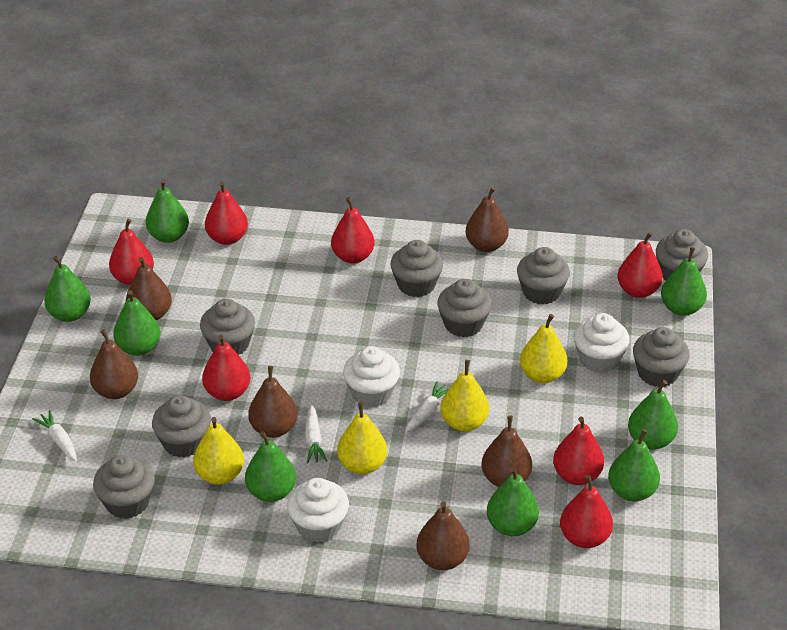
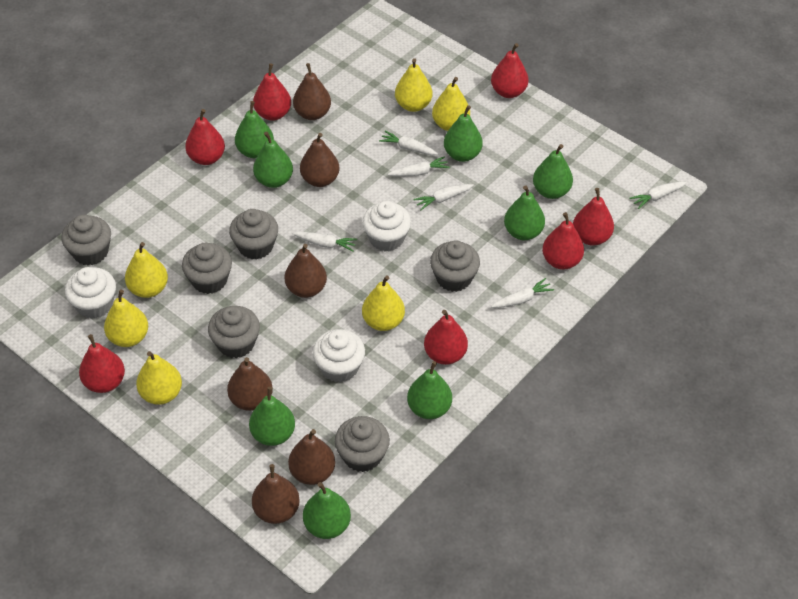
grey cupcake: [93,455,155,519] [152,395,211,458] [200,299,255,355] [390,240,443,297] [437,279,492,337] [517,247,570,305] [633,327,689,387] [656,229,708,281] = 8 -> [61,215,111,265] [182,243,232,294] [208,306,260,358] [229,209,278,260] [335,416,390,472] [430,240,480,292] = 6
white carrot: [32,410,77,462] [305,405,327,463] [405,381,448,432] = 3 -> [292,232,357,252] [379,131,438,155] [387,156,450,176] [414,184,474,210] [491,278,554,308] [629,182,687,209] = 6
yellow pear: [193,417,244,485] [337,402,387,474] [440,360,489,432] [520,314,567,383] = 4 -> [104,289,148,347] [125,242,168,298] [136,351,182,405] [362,276,405,331] [395,58,432,112] [432,77,470,131] = 6

